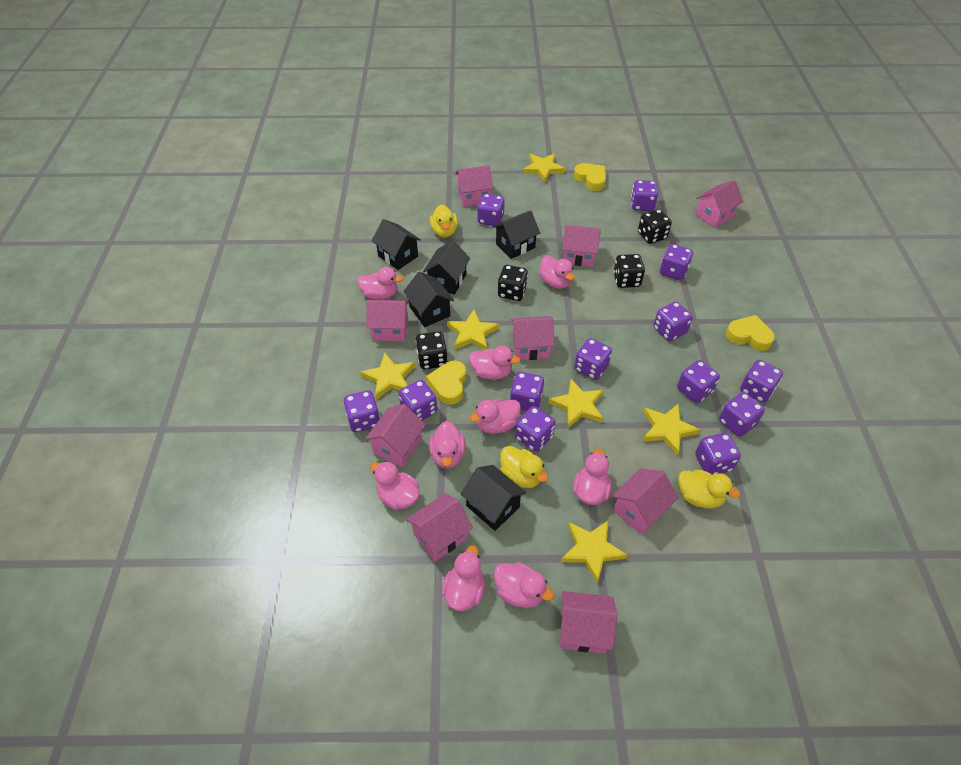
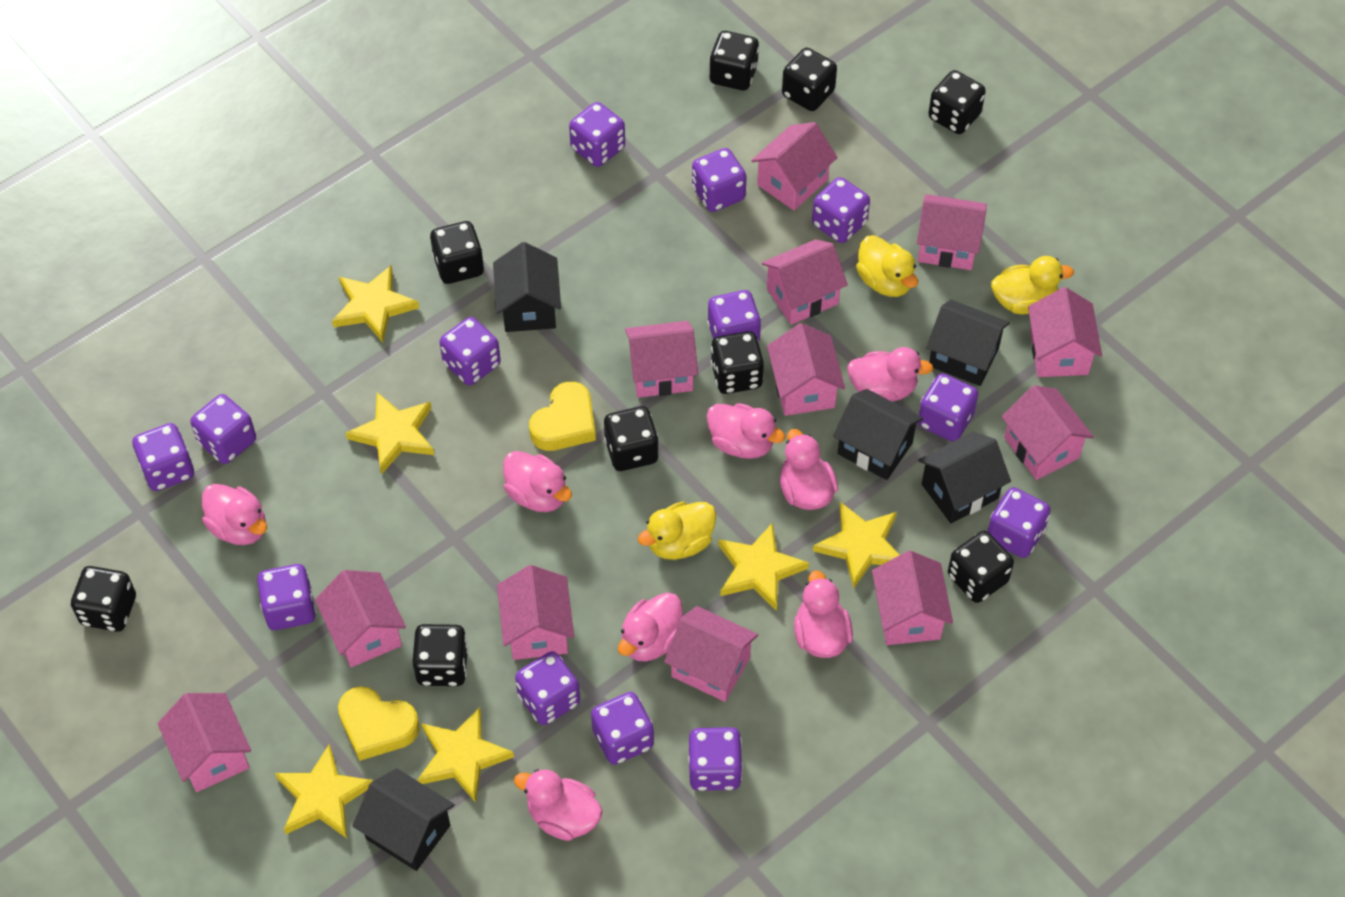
black dice: [416,331,448,369] [498,265,528,301] [613,254,645,288] [638,209,672,244] = 4 -> [71,566,136,632] [412,624,468,686] [430,221,484,284] [604,406,659,471] [709,31,759,90] [711,331,764,394] [782,48,837,111] [928,70,986,134] [948,531,1014,603] = 9
pink duck: [357,267,403,300] [370,461,420,510] [429,421,465,469] [442,545,485,611] [469,346,521,380] [470,399,521,434] [494,562,554,608] [539,255,575,289] [573,449,612,505] = 9 -> [202,484,267,545] [503,451,572,512] [514,769,603,841] [618,592,683,661] [707,403,785,459] [779,429,838,510] [794,570,853,658] [847,347,933,401] = 8
pink house: [365,404,425,467] [366,299,409,341] [406,494,473,562] [455,165,493,207] [511,316,555,360] [560,591,617,654] [562,225,601,267] [612,468,678,535] [695,180,744,228] = 9 -> [157,693,251,792] [315,570,406,667] [497,565,574,660] [625,321,698,398] [664,606,758,702] [751,122,838,210] [762,239,848,325] [767,323,845,416] [872,551,953,645] [917,194,987,270] [1001,385,1094,480] [1028,287,1102,377] = 12
yellow heart: [426,361,466,405] [574,163,606,191] [726,315,775,351] = 3 -> [338,686,420,761] [529,381,596,451] = 2

